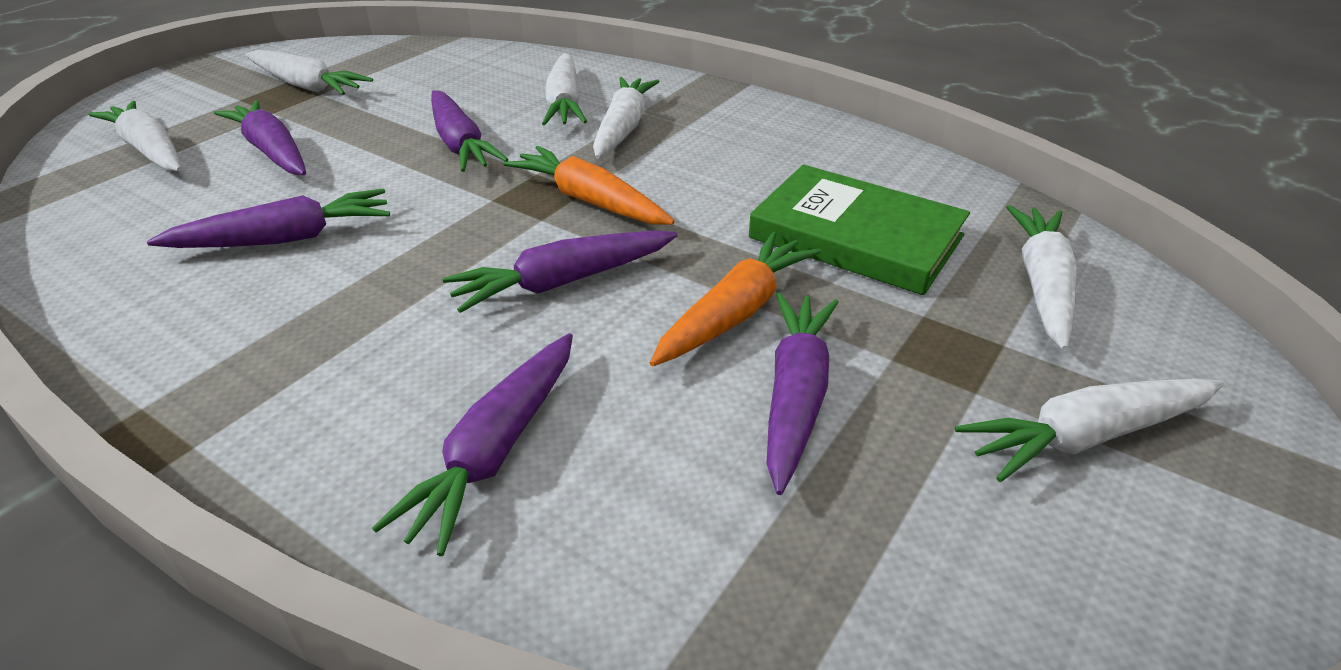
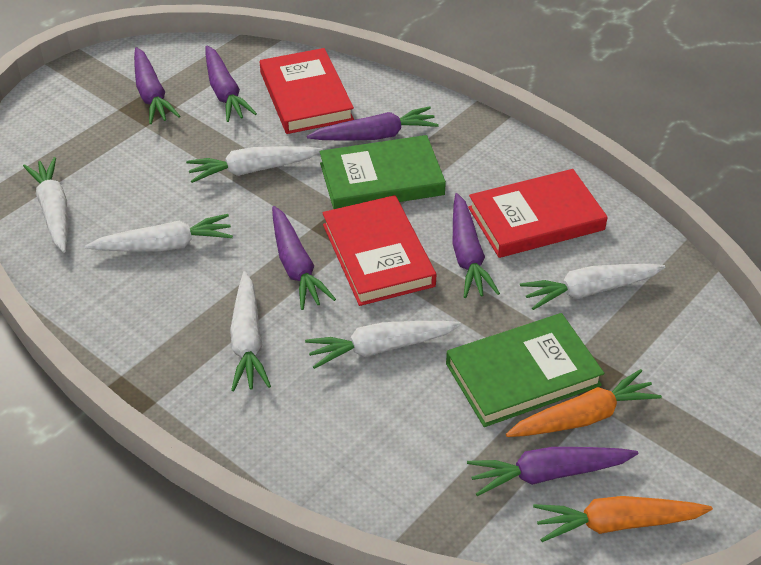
green book: [749,165,970,295] = 1 -> [320,135,446,209] [446,313,604,427] = 2
red book: none = 0 -> [260,48,354,134] [322,195,437,306] [468,169,608,258] = 3

